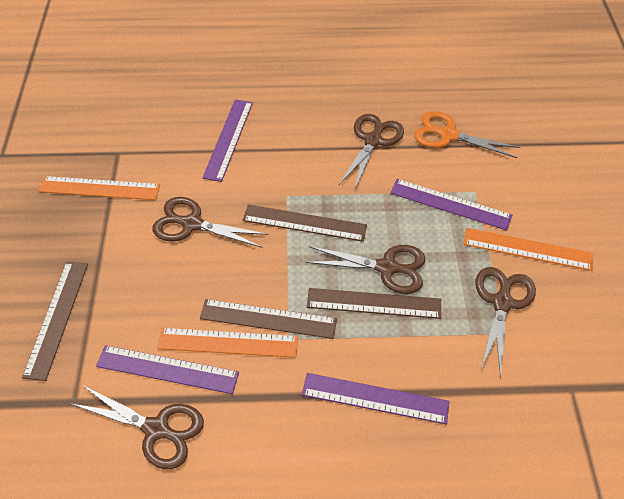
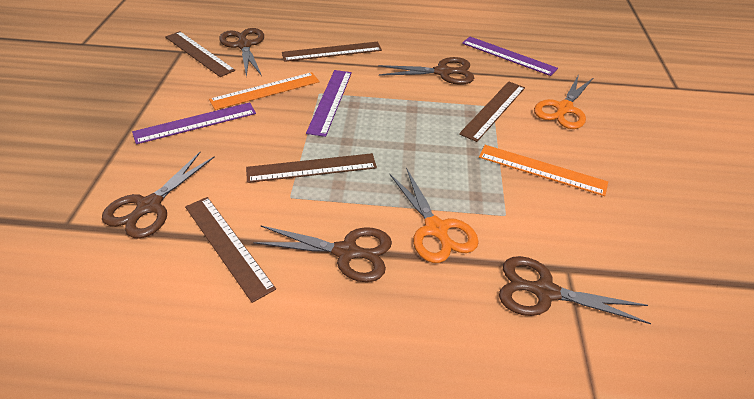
brown ruler: [22,262,88,381] [200,299,337,339] [243,204,367,242] [307,288,441,319] = 4 -> [165,31,235,77] [185,197,276,303] [246,153,377,183] [282,42,382,62] [459,81,525,142] = 5
orange ruler: [38,176,160,200] [157,328,298,358] [464,228,593,271] = 3 -> [209,72,319,110] [479,145,608,196] = 2
orange scissors: [414,111,520,158] = 1 -> [389,168,479,263] [534,74,593,129] = 2
purple ruler: [96,345,239,394] [202,99,253,182] [302,373,450,425] [390,179,512,230] = 4 -> [132,102,256,144] [306,70,352,137] [462,37,558,76] = 3

